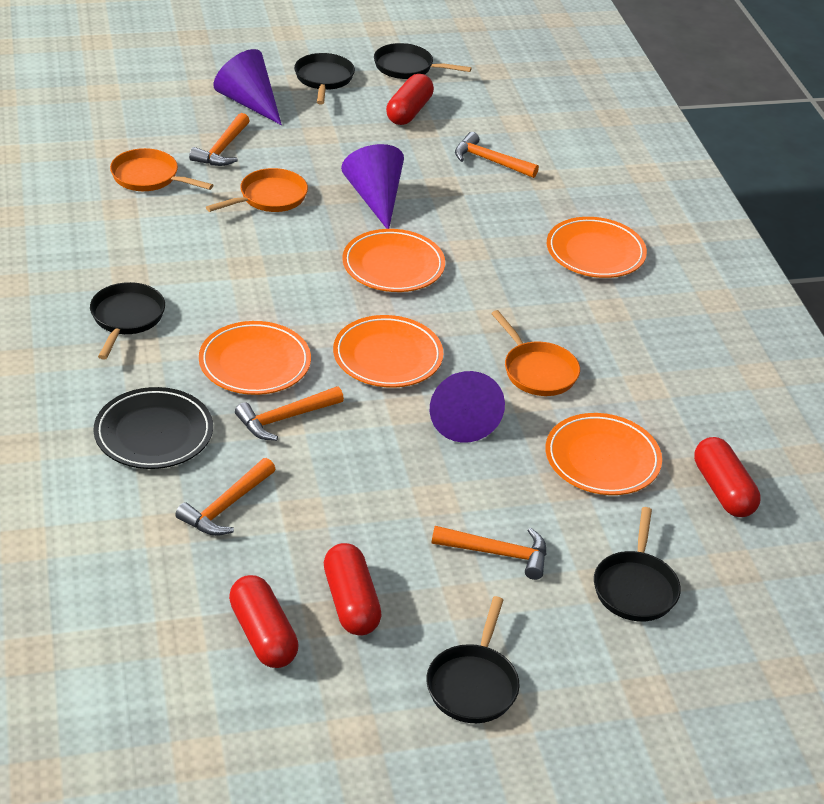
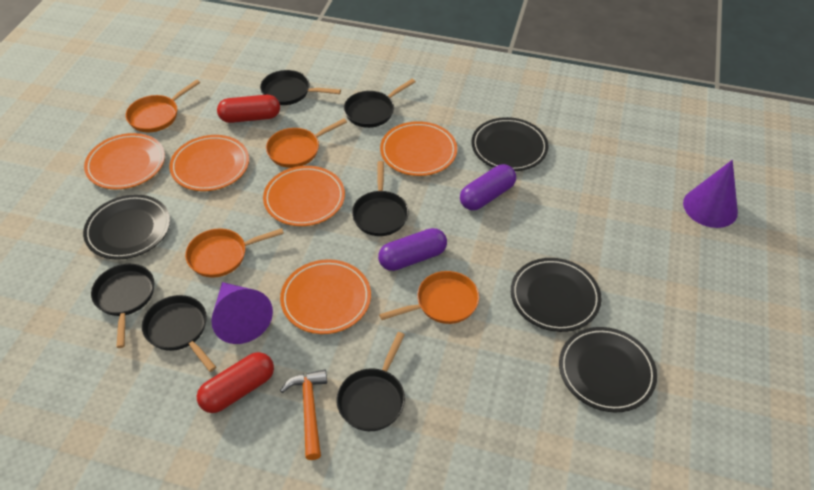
black pan: [90,282,165,359] [294,53,355,105] [374,43,472,79] [427,596,520,723] [594,507,681,621] = 5 -> [91,264,154,348] [142,295,216,372] [260,70,341,105] [337,332,405,431] [344,79,416,128] [352,161,409,236] = 6
black plate: [94,387,213,469] = 1 -> [83,195,170,260] [471,117,548,171] [511,258,601,332] [559,327,657,413] = 4
orange hammer: [175,458,275,536] [189,113,250,166] [235,386,344,441] [432,526,546,580] [455,132,539,178] = 5 -> [280,369,327,460] = 1
orange pan: [110,148,213,191] [206,168,308,212] [491,310,580,396] = 3 -> [126,80,200,132] [185,228,284,278] [266,118,347,168] [379,271,479,324] = 4
purple capsule: none = 0 -> [378,228,447,271] [460,164,516,210] = 2
purple cone: [213,49,282,125] [341,144,404,229] [430,371,505,443] = 3 -> [211,282,273,344] [683,160,738,228] = 2
red capsule: [229,575,299,668] [324,543,382,636] [386,74,434,125] [694,437,760,517] = 4 -> [197,352,274,413] [217,95,280,123] = 2

